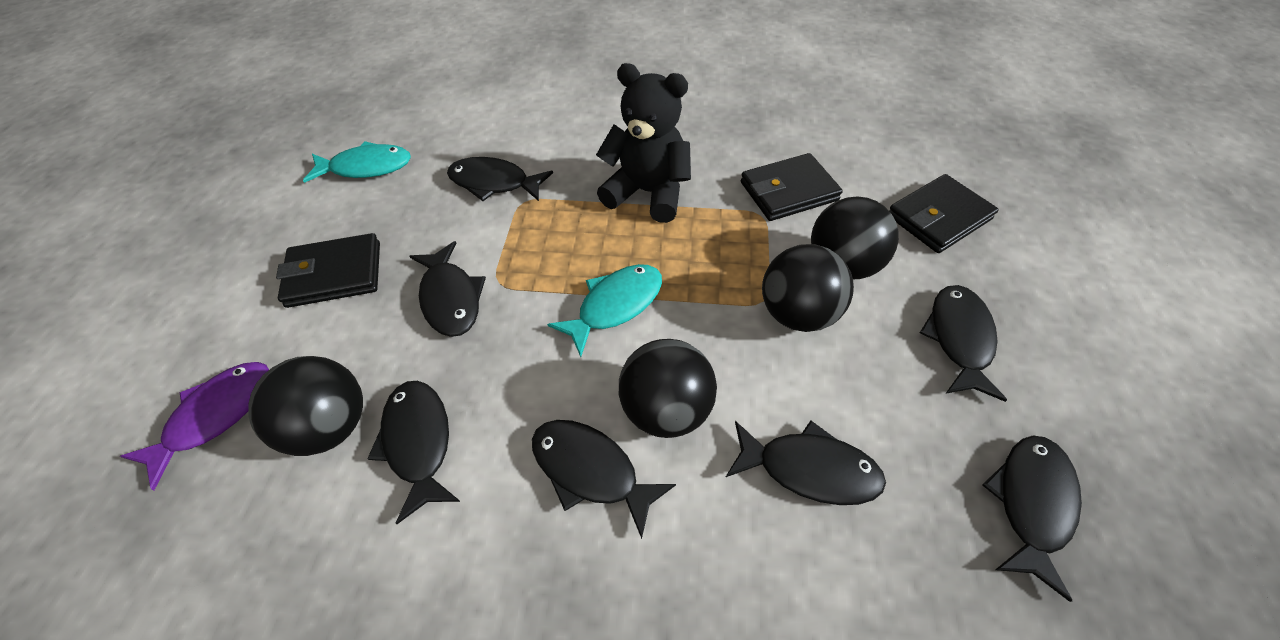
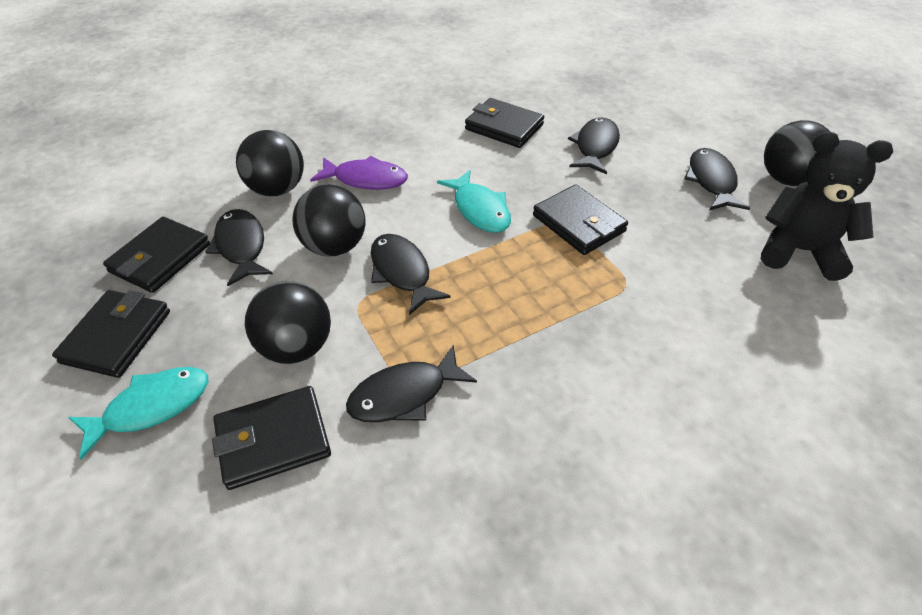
black fish: [367,381,461,524] [409,241,486,337] [447,157,553,201] [532,420,676,539] [726,420,886,505] [920,285,1007,402] [982,435,1082,602] = 7 -> [205,209,273,286] [346,345,477,422] [371,234,451,315] [568,118,620,174] [684,148,750,210] = 5
black wallet: [276,233,380,308] [741,153,843,221] [889,174,998,253] = 3 -> [52,290,170,378] [103,217,210,293] [212,386,331,490] [465,98,544,148] [533,185,628,255] = 5

